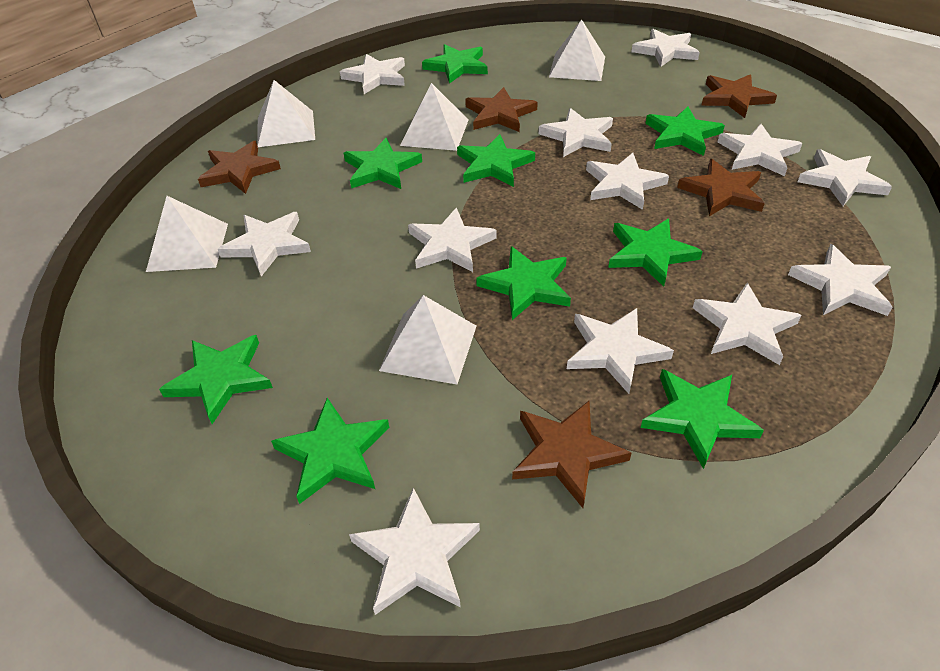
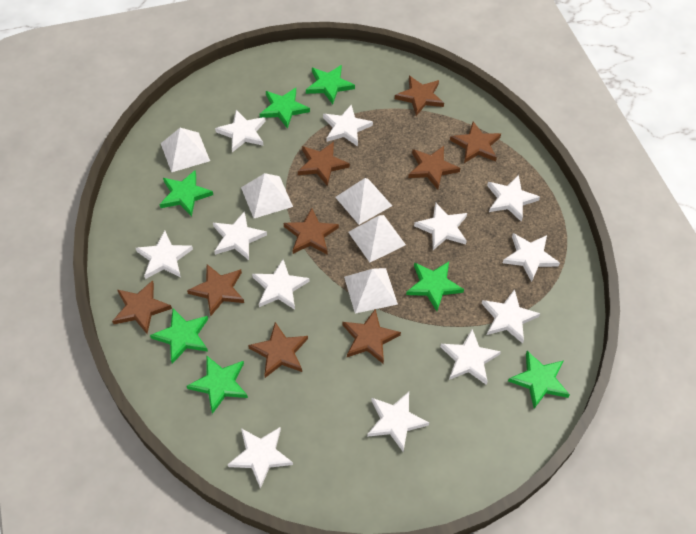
brown star: [198,141,281,194] [465,87,538,132] [512,401,631,508] [677,159,765,216] [701,74,777,118] = 5 -> [112,280,172,334] [187,264,244,316] [248,322,308,378] [284,208,339,254] [298,142,350,186] [342,309,401,364] [395,76,444,116] [408,146,460,190] [450,121,501,163] = 9
green star: [159,335,273,424] [271,398,389,504] [344,138,422,189] [422,44,488,84] [457,134,535,187] [476,246,571,320] [608,219,703,286] [641,369,764,469] [645,107,725,156] = 9 -> [150,309,208,364] [159,170,213,217] [187,356,248,414] [260,88,310,129] [306,65,355,104] [406,262,464,311] [508,351,570,409] = 7

